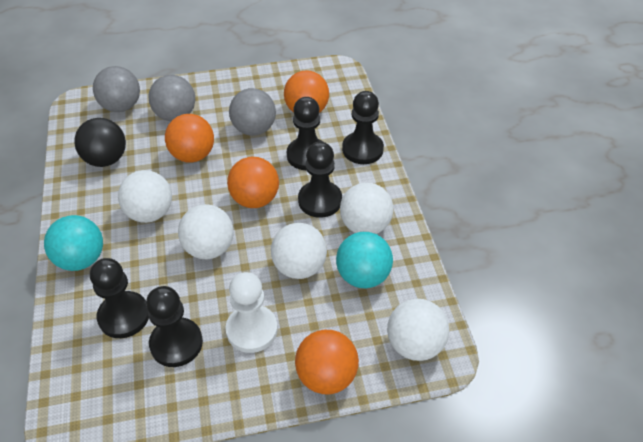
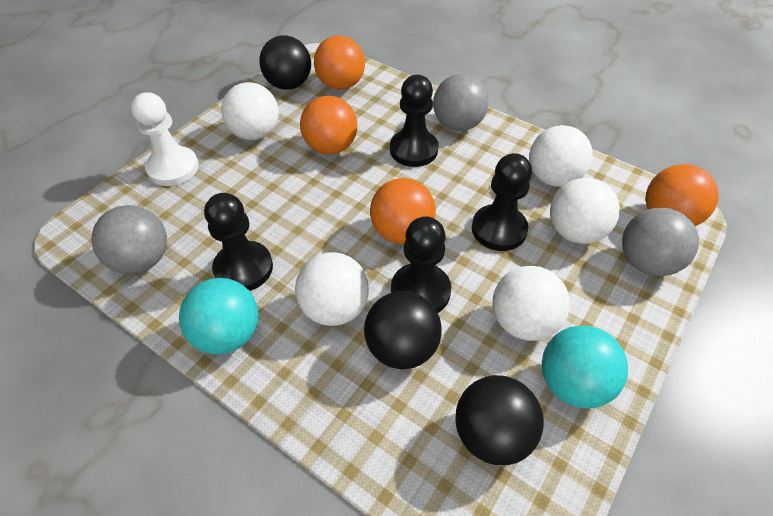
black ball: [74,118,126,167] = 1 -> [259,35,311,90] [364,291,442,369] [455,375,544,465] = 3
black pawn: [90,258,149,338] [146,286,203,367] [287,97,323,170] [298,142,342,218] [342,91,384,164] = 5 -> [204,193,273,291] [390,75,439,167] [391,216,451,313] [472,153,532,251] = 4

